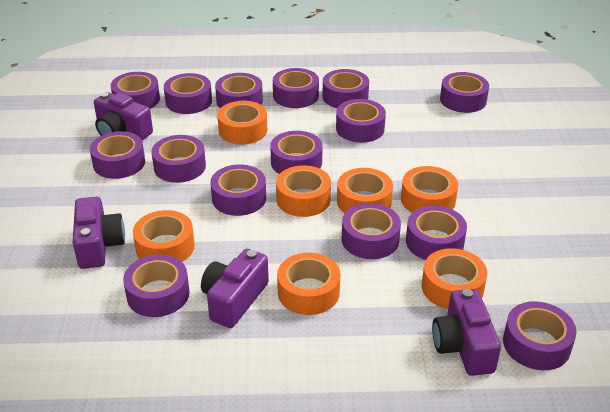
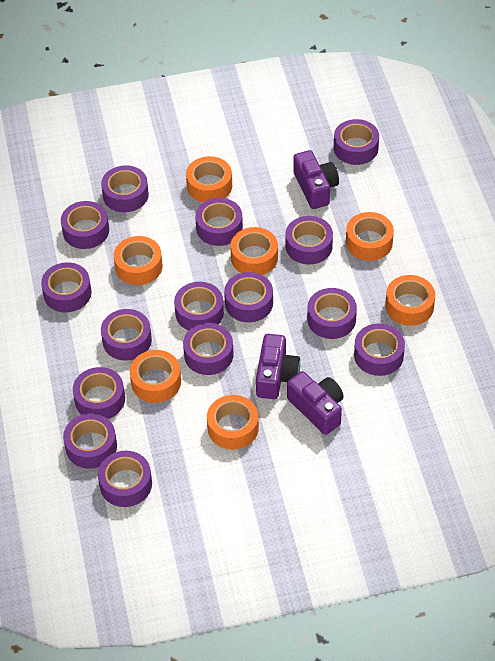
purple camera: [73,197,125,269] [94,92,153,140] [201,249,269,328] [432,289,501,376] = 4 -> [256,334,300,399] [287,371,344,435] [294,150,339,209] = 3

